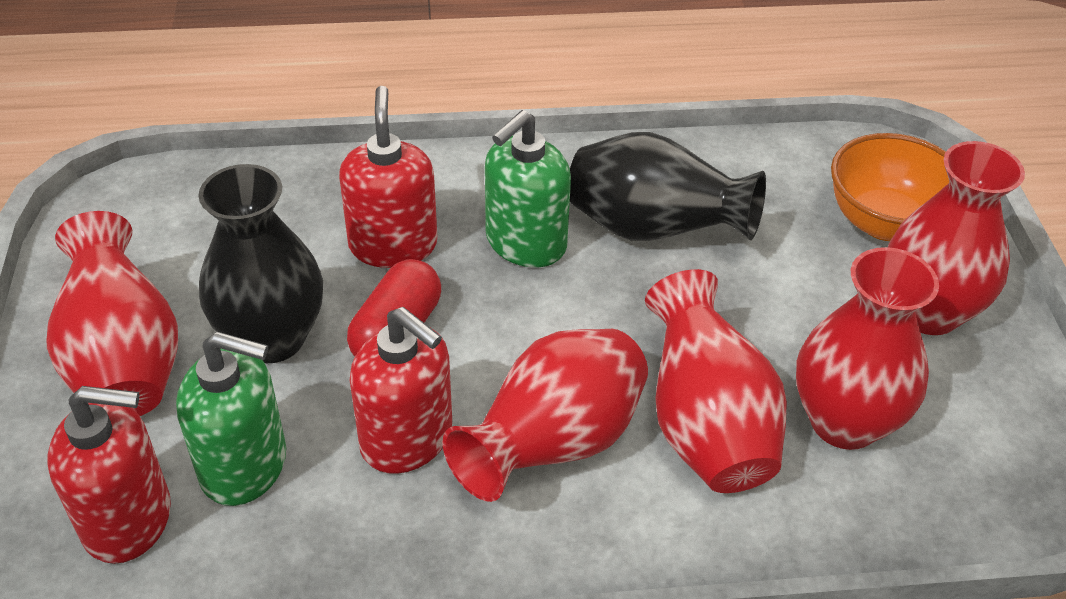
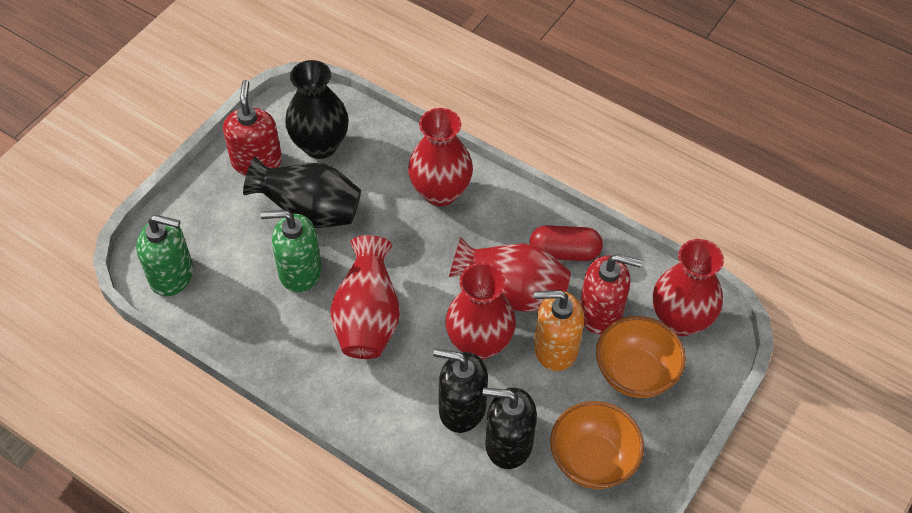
black soap dispenser: none = 0 -> [433,348,488,433] [483,387,537,469] = 2
orange bowl: [831,133,949,241] = 1 -> [550,401,644,489] [596,316,686,398] = 2
orange soap dispenser: none = 0 -> [534,290,584,371] = 1
red soap dispenser: [47,386,171,564] [339,86,438,268] [350,307,452,474] = 3 -> [223,80,282,175] [580,254,642,335] = 2

